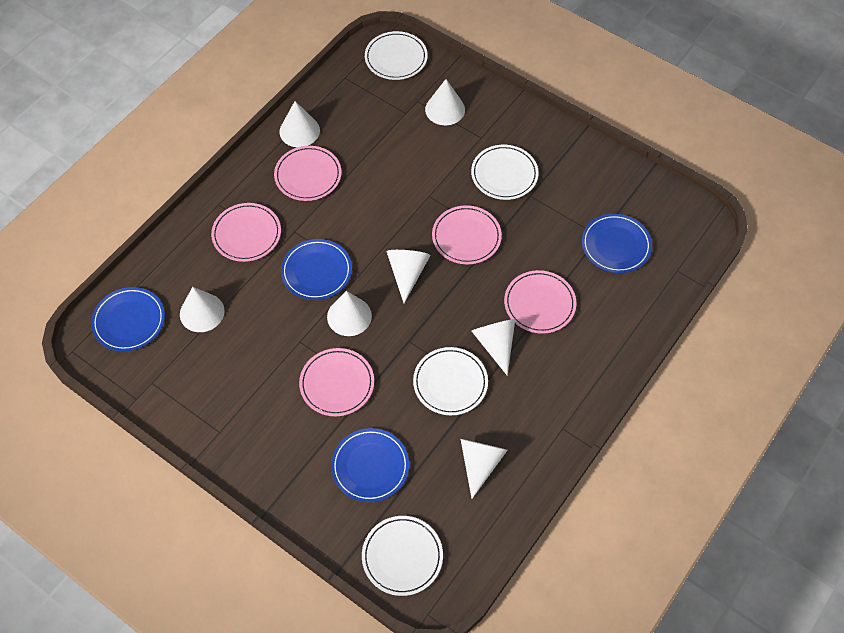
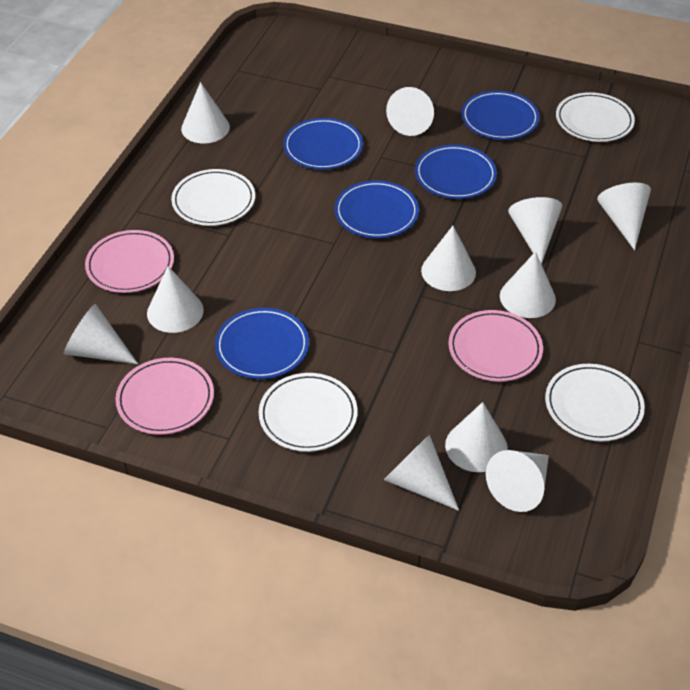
blue plate: [91,287,165,351] [281,239,352,300] [331,428,409,502] [582,214,652,273] = 4 -> [215,308,309,379] [283,118,363,170] [335,180,419,238] [415,145,497,199] [461,91,540,140] = 5
pink plate: [211,203,281,262] [274,146,341,201] [299,348,374,416] [432,205,502,264] [504,270,576,334] = 5 -> [85,230,174,293] [115,358,214,435] [448,310,543,382] = 3
white cone: [180,287,225,332] [279,101,320,147] [327,291,372,336] [386,250,430,303] [425,79,465,125] [461,439,508,499] [472,319,515,375] = 7 -> [64,304,138,364] [147,266,204,333] [181,82,230,143] [384,435,459,511] [386,87,434,136] [421,226,476,291] [445,402,508,472] [486,450,549,512] [500,251,556,318] [508,197,562,264] [597,183,651,250] = 11

